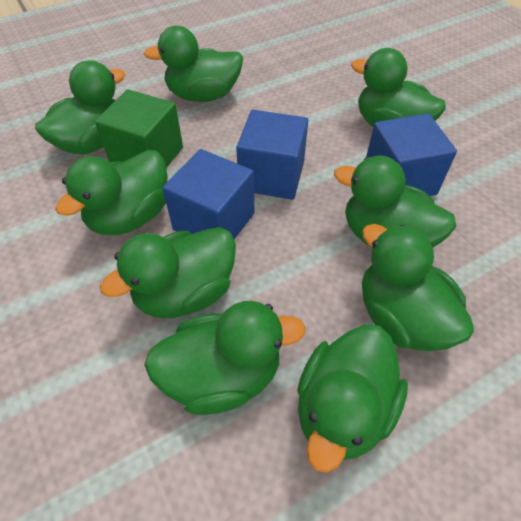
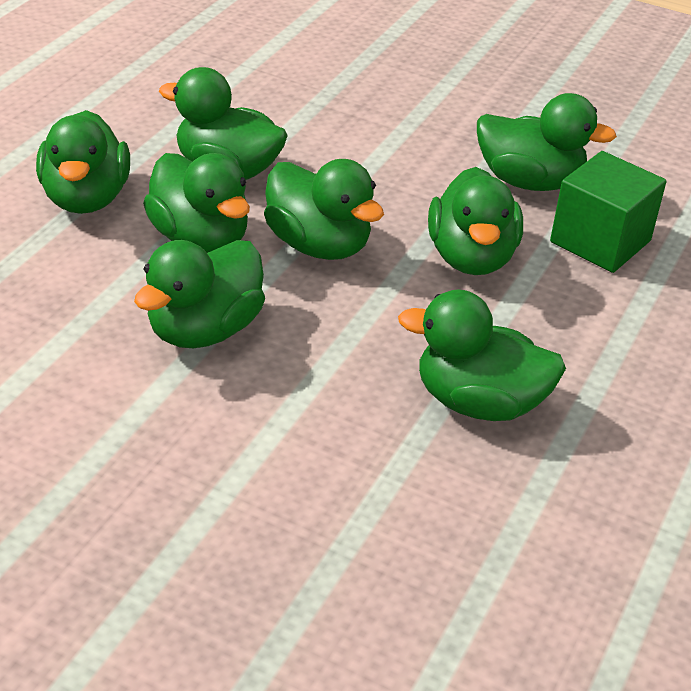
blue cube: [163,149,254,239] [236,110,308,200] [366,113,457,196] = 3 -> none = 0
green duck: [35,60,125,155] [55,150,168,235] [100,227,236,318] [144,26,243,102] [144,301,306,415] [297,325,408,473] [334,156,457,248] [351,48,446,127] [362,224,474,351] = 9 -> [36,110,130,214] [134,240,265,348] [143,153,250,253] [159,67,288,180] [264,159,384,260] [398,289,566,421] [428,167,523,275] [477,93,617,191] = 8

